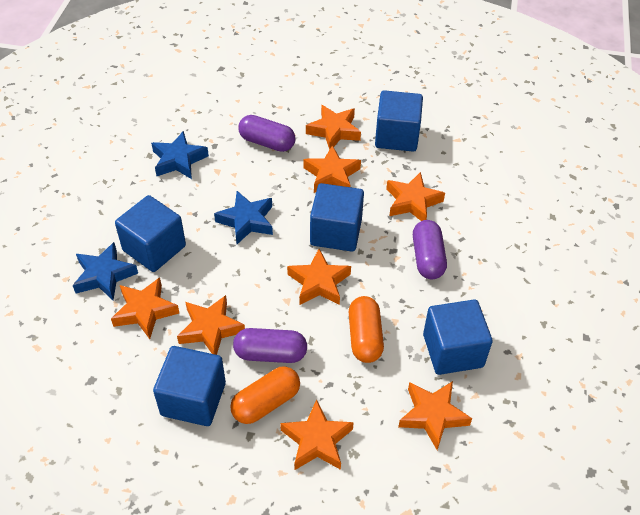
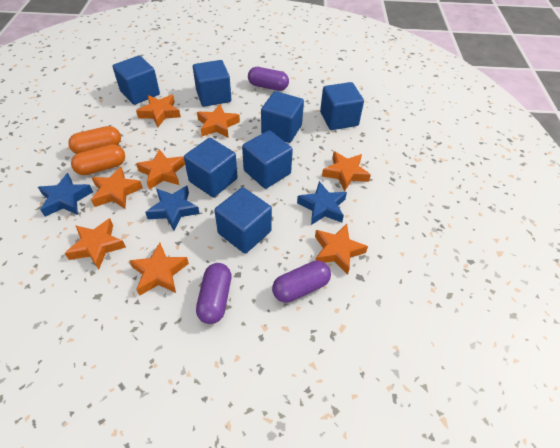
blue cube: [115,195,186,272] [153,346,226,426] [310,183,364,252] [375,90,423,152] [423,300,493,375] = 5 -> [112,56,160,105] [184,138,238,197] [193,60,231,107] [214,187,272,254] [242,130,293,189] [261,91,304,143] [320,82,364,130] = 7

